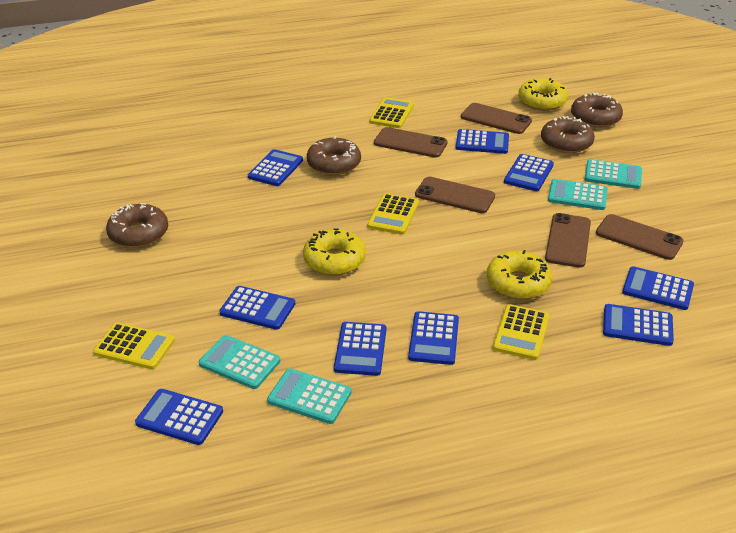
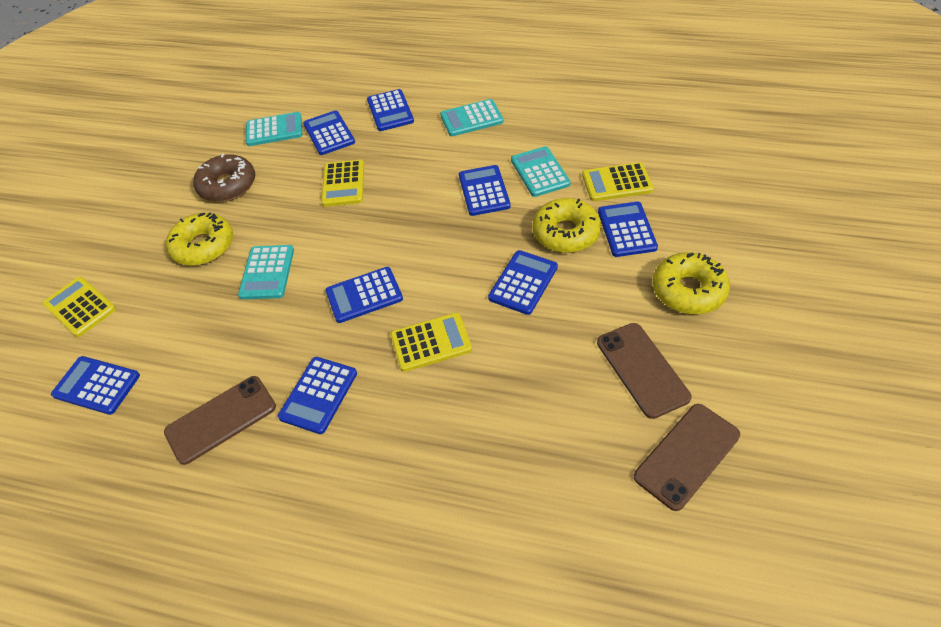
blue calculator: [135,389,223,445] [219,286,295,330] [248,149,303,186] [334,322,386,376] [408,311,459,365] [456,129,509,154] [504,154,554,191] [603,304,674,346] [622,266,694,310] = 9 -> [51,356,140,415] [278,357,357,434] [303,110,355,155] [325,267,403,323] [367,89,414,131] [459,165,511,216] [488,250,558,315] [598,201,658,257] = 8
brown donut: [106,203,168,248] [307,136,361,175] [541,116,595,153] [571,92,623,128] = 4 -> [193,154,255,202] = 1
brown phone: [374,127,448,158] [415,177,495,213] [461,103,532,134] [545,213,591,268] [596,214,684,260] = 5 -> [164,376,276,465] [597,323,692,419] [634,404,740,511] = 3

